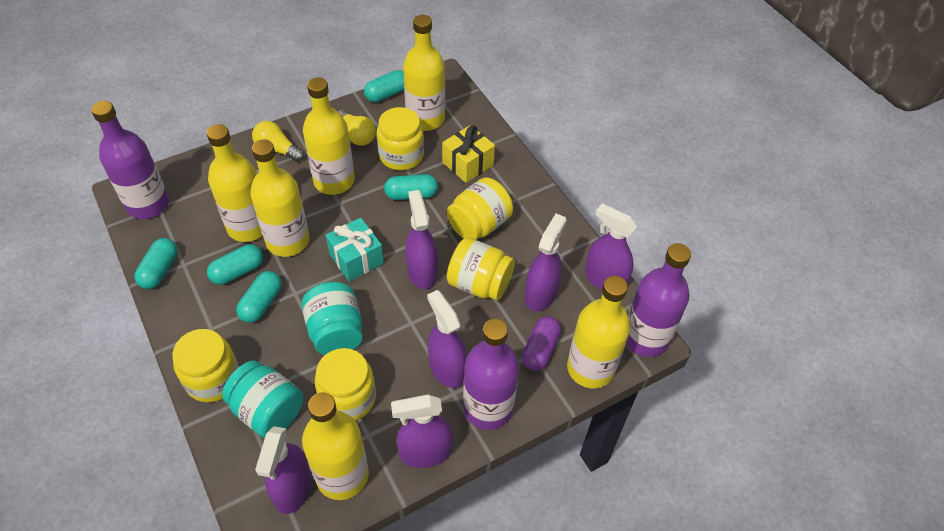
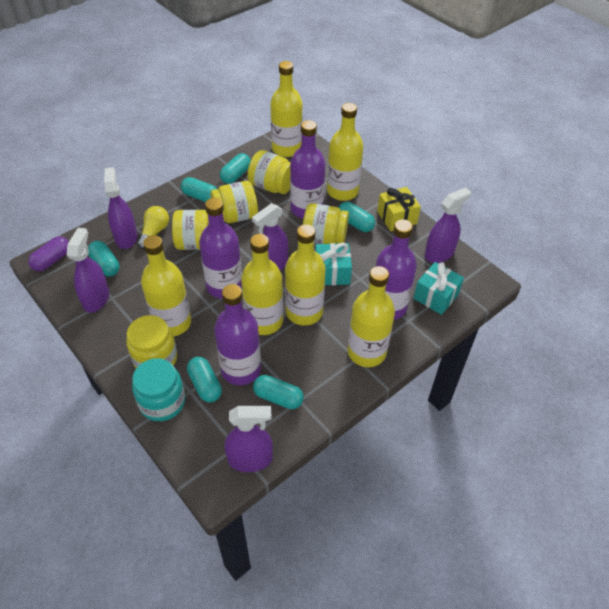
purple bottle: [91,101,169,219] [463,319,519,430] [626,243,691,357] = 3 -> [199,198,242,299] [214,284,261,385] [290,120,325,219] [376,219,417,320] = 4
purple spray bottle: [255,426,311,514] [391,394,453,468] [405,190,438,289] [427,290,467,388] [525,214,566,311] [585,203,637,290] = 6 -> [67,228,109,313] [104,167,137,249] [224,406,273,472] [252,203,288,271] [425,187,471,263] = 5
turquoise capsule: [134,238,178,289] [207,244,263,285] [236,271,282,323] [364,70,404,102] [384,174,438,200] = 5 -> [88,241,120,277] [181,177,217,202] [187,357,222,403] [220,153,251,184] [253,375,304,409] [338,202,375,232] = 6
turquoise gift: [325,218,384,282] = 1 -> [315,243,352,285] [413,262,464,315] = 2
turquoise jar: [222,360,303,438] [302,282,363,355] = 2 -> [132,358,185,421] = 1
yellow light bulb: [252,121,304,162] [338,109,376,146] = 2 -> [137,206,169,249] = 1

